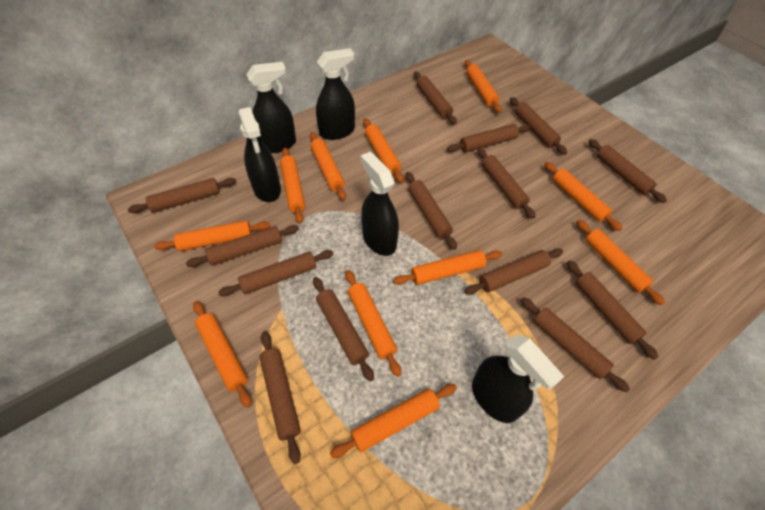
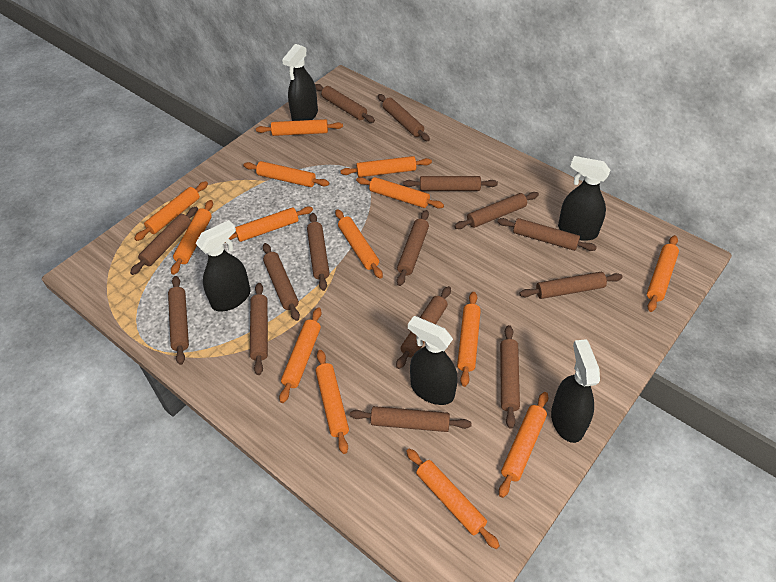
brown rolling pin: [128,178,236,213] [186,225,299,267] [218,250,333,296] [259,331,301,464] [313,277,374,382] [406,172,457,250] [414,71,457,125] [447,124,530,152] [465,248,563,295] [477,148,536,219] [510,97,567,155] [520,297,630,392] [567,260,658,360] [588,139,667,203] = 14 -> [130,207,198,275] [168,276,189,365] [250,283,268,375] [263,243,300,321] [307,213,330,291] [315,84,375,123] [350,406,471,432] [378,94,430,141] [396,286,451,369] [397,210,429,286] [403,176,498,191] [454,192,539,229] [498,218,597,251] [500,325,520,429] [519,272,623,299] = 15
orange rolling pin: [154,220,270,251] [193,301,252,408] [280,148,305,224] [310,132,346,200] [330,384,457,458] [345,270,401,377] [363,118,404,183] [393,250,502,285] [465,60,502,113] [544,162,623,231] [576,220,665,305] = 11 -> [134,181,208,241] [171,200,213,275] [229,206,313,242] [243,161,329,187] [256,119,343,136] [279,308,322,403] [316,350,349,454] [335,209,383,279] [341,156,432,177] [356,177,444,208] [406,449,500,549] [457,292,481,387] [499,392,548,498] [647,235,679,312] = 14

